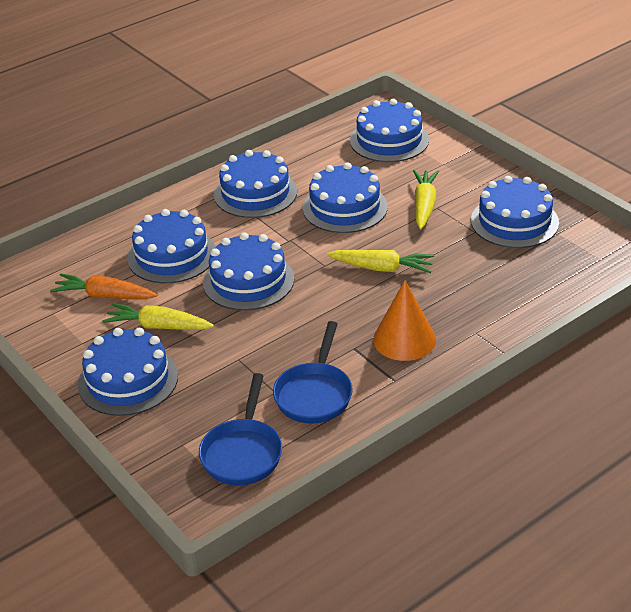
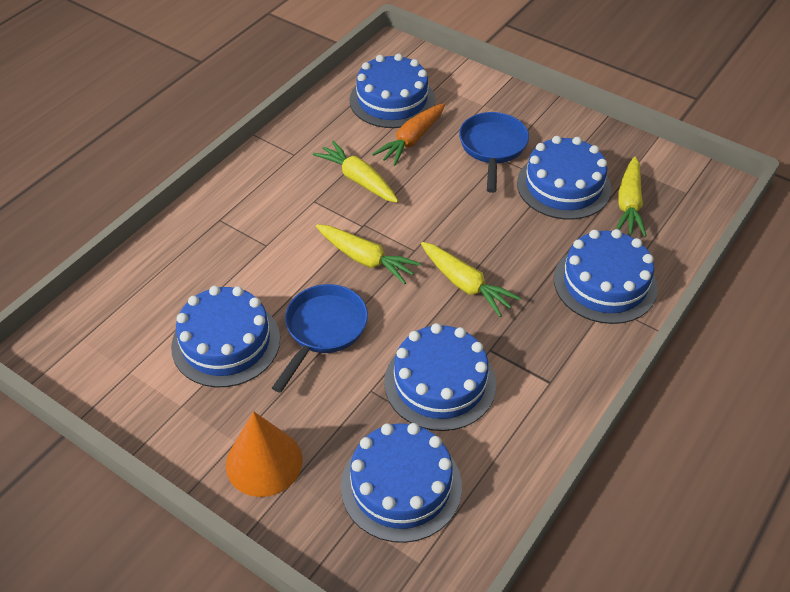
blue cake: [78,328,178,416] [127,209,215,283] [203,232,294,310] [214,150,297,218] [303,162,388,233] [350,99,429,162] [471,176,559,248] = 7 -> [171,286,280,387] [341,423,462,543] [349,54,435,128] [384,323,496,431] [517,136,611,220] [554,229,658,324] = 6
yellow carrot: [102,303,214,330] [327,250,434,273] [413,170,439,229] = 3 -> [313,140,398,203] [316,224,421,285] [421,242,521,317] [616,157,647,237] = 4

